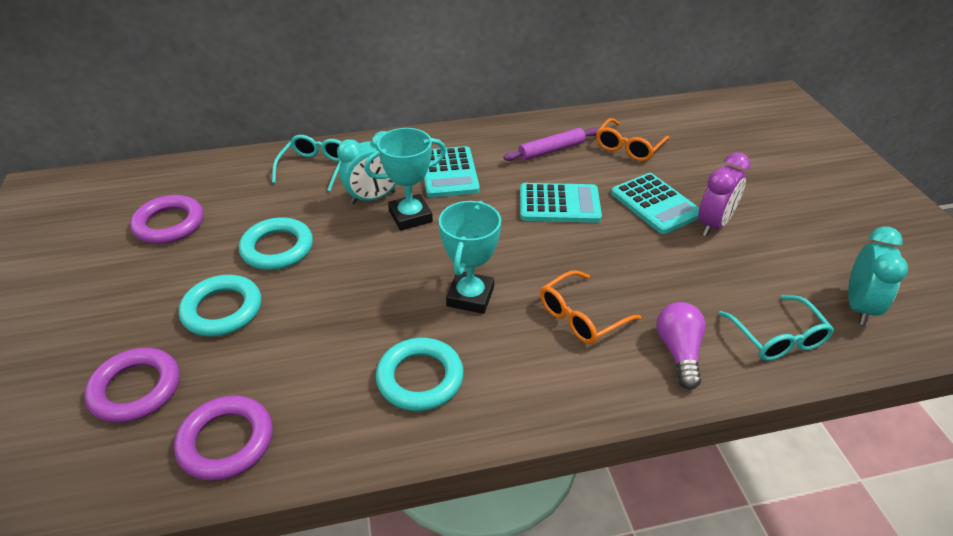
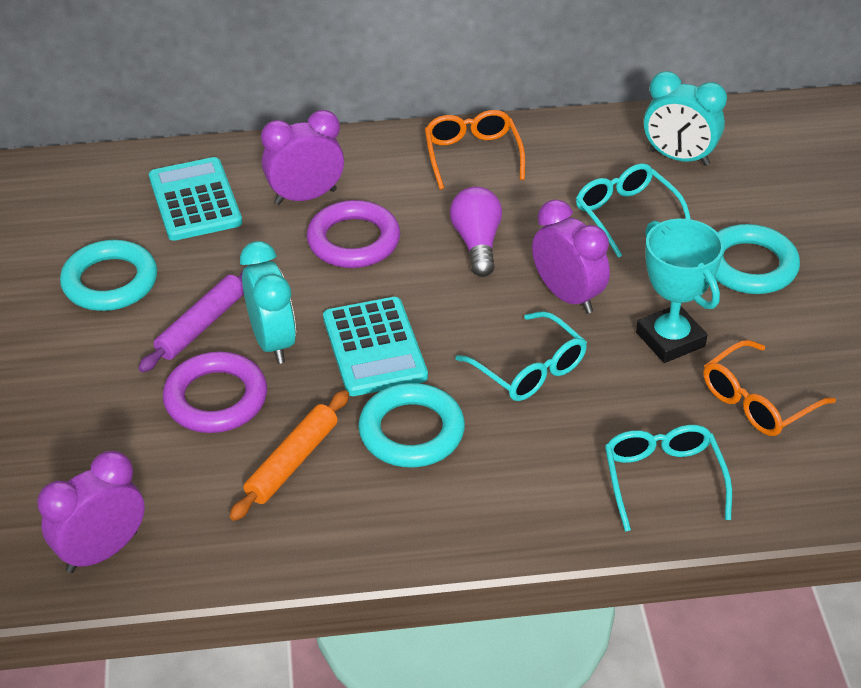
orange rolling pin: none = 0 -> [230,390,349,521] = 1
purple clock: [698,152,751,236] = 1 -> [37,451,145,573] [261,110,344,205] [532,199,610,314] = 3
purple ring: [84,348,180,423] [130,195,204,244] [174,395,273,481] = 3 -> [163,352,267,433] [307,200,400,268] = 2
turquoise calculator: [424,146,480,197] [520,183,602,223] [611,173,699,234] = 3 -> [149,157,242,241] [323,297,428,396] = 2
turquoise glasses: [272,135,341,191] [718,295,834,361] = 2 -> [455,311,587,401] [576,163,691,258] [605,425,732,532] = 3
turquoise trophy: [364,128,446,231] [439,201,501,314] = 2 -> [636,219,724,363] = 1

